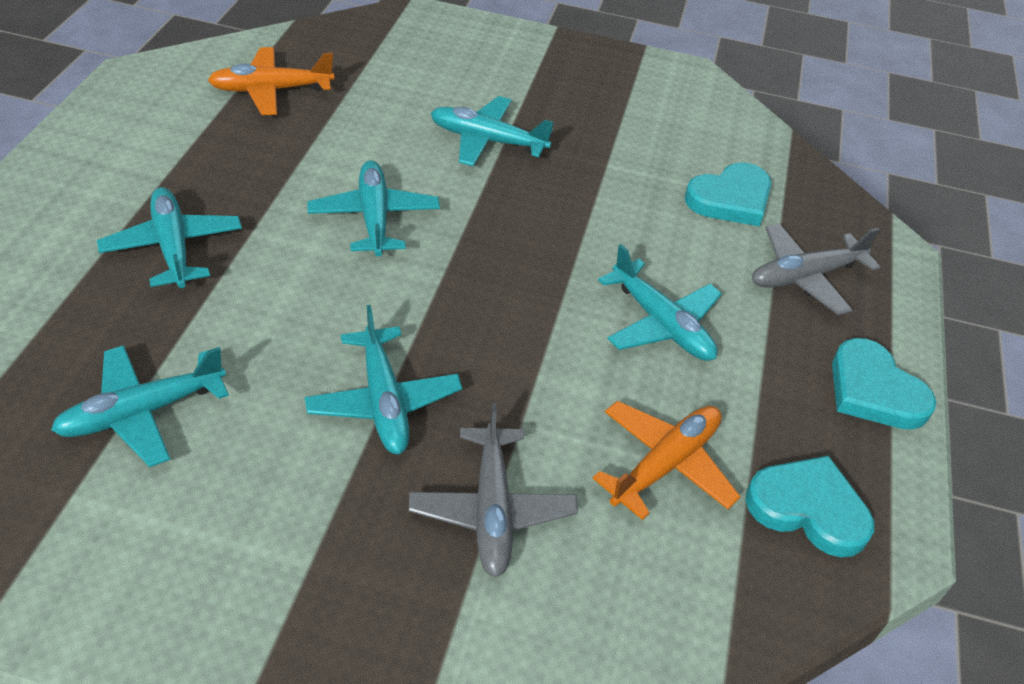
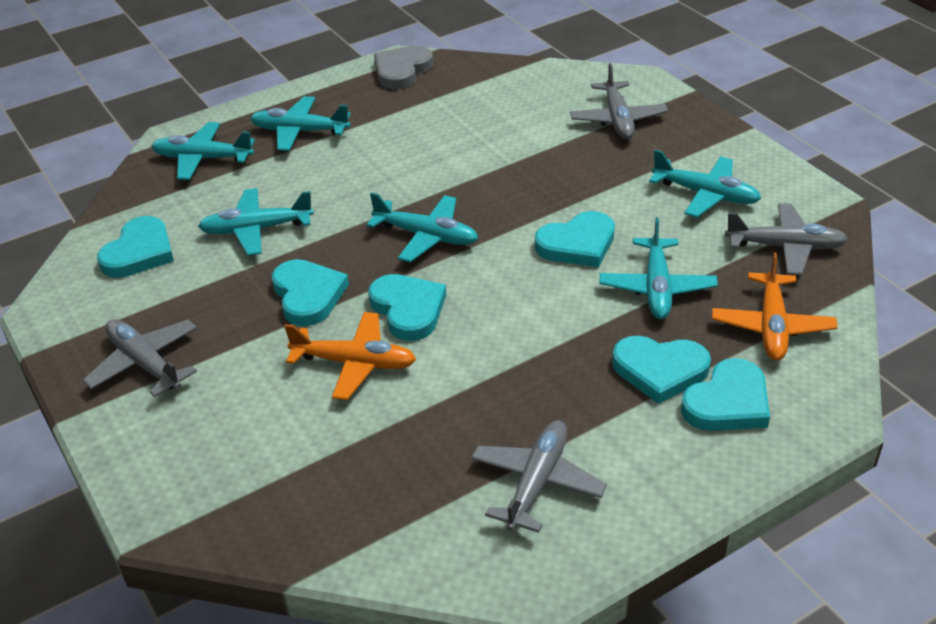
grey heart: none = 0 -> [374,46,433,89] = 1
grey plane: [409,403,578,578] [752,223,881,315] = 2 -> [83,319,197,397] [471,421,607,533] [570,63,668,139] [725,203,848,275] = 4
turquoise heart: [685,162,771,226] [745,455,874,558] [832,338,936,430] = 3 -> [97,216,174,278] [272,259,349,326] [368,274,446,341] [535,211,615,267] [612,336,711,404] [681,358,770,431] = 6

